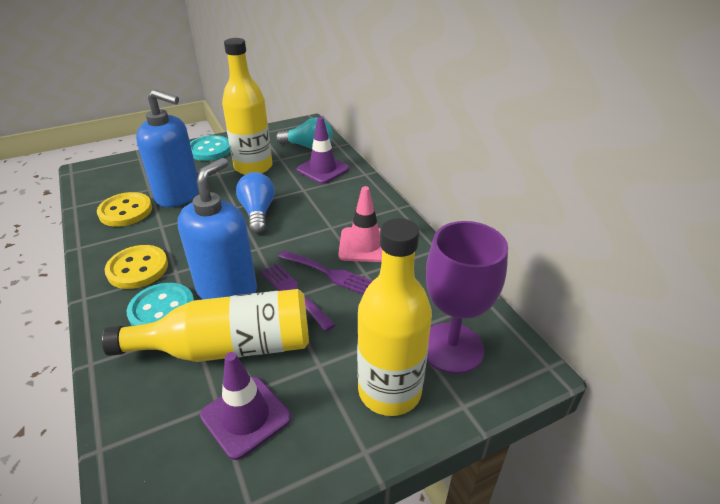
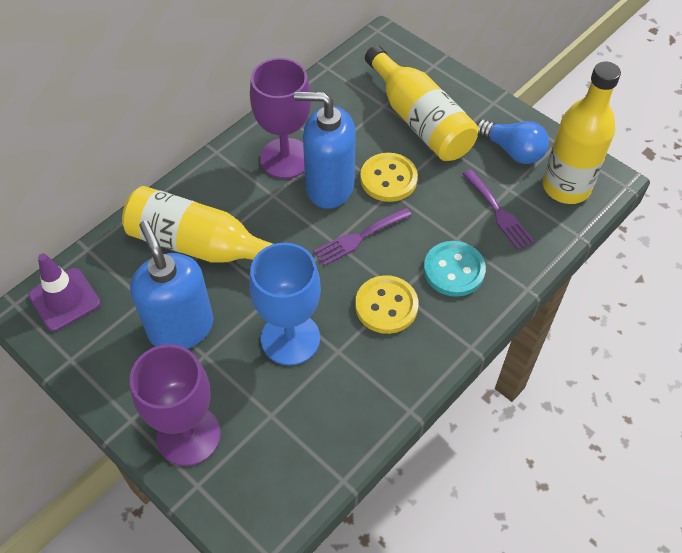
blue goblet: none = 0 -> [249,242,321,365] = 1
pink traffic cone: [339,186,382,262] = 1 -> none = 0
purple goblet: [426,221,508,374] = 1 -> [130,344,221,466] [250,58,311,179] = 2
purple traffic cone: [200,352,291,460] [296,117,349,184] = 2 -> [28,254,101,332] = 1
turquoise button: [127,283,194,326] [190,135,230,161] = 2 -> [424,241,486,297] = 1
turquoise light bulb: [276,117,333,149] = 1 -> none = 0

